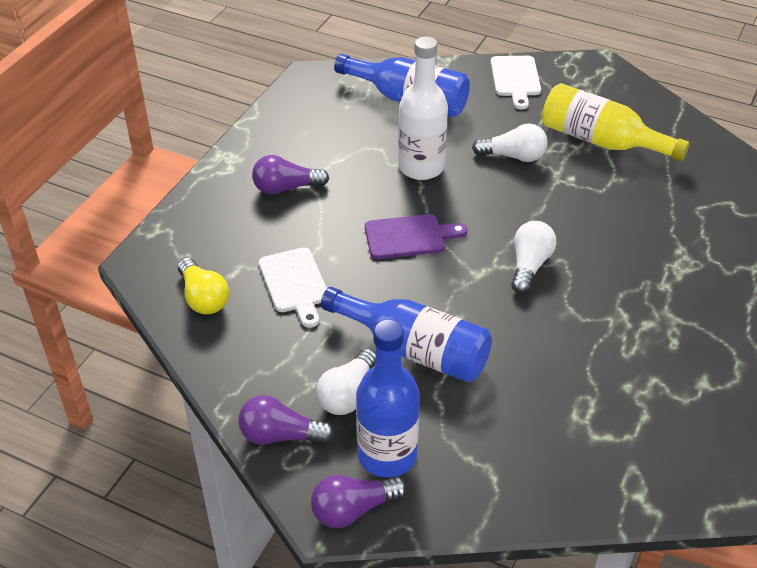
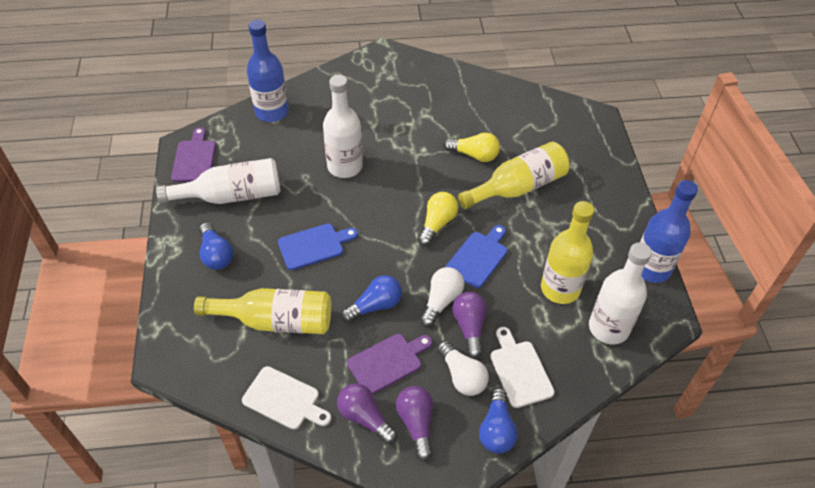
blue bottle: [321,287,492,382] [334,54,470,117] [356,319,420,478] = 3 -> [247,20,289,122] [640,180,698,283] = 2
blue cutting board: none = 0 -> [278,224,358,270] [446,225,507,288] = 2
blue light bulb: none = 0 -> [199,222,233,270] [341,275,402,323] [479,388,518,454] = 3
purple cutting board: [365,214,467,259] = 1 -> [171,127,216,182] [347,334,432,394] = 2
white bottle: [398,36,448,180] = 1 -> [156,158,281,204] [323,75,363,178] [589,242,652,344] = 3
white light bulb: [316,348,376,415] [472,123,548,162] [511,221,557,294] = 3 -> [420,267,464,327] [437,340,489,396] = 2
yellow bottle: [542,83,690,161] = 1 -> [194,288,331,334] [458,142,570,209] [541,201,594,304] = 3
yellow light bulb: [178,258,229,315] = 1 -> [418,192,458,246] [443,132,500,162] = 2

